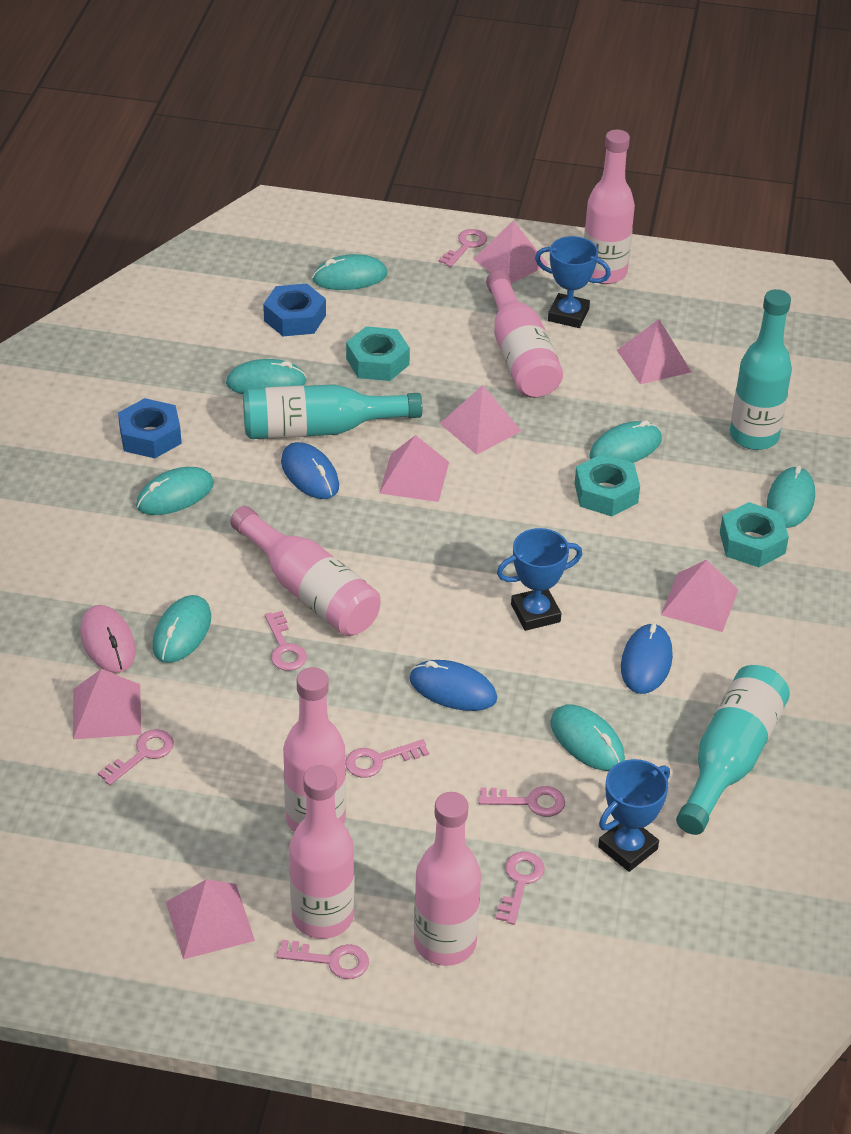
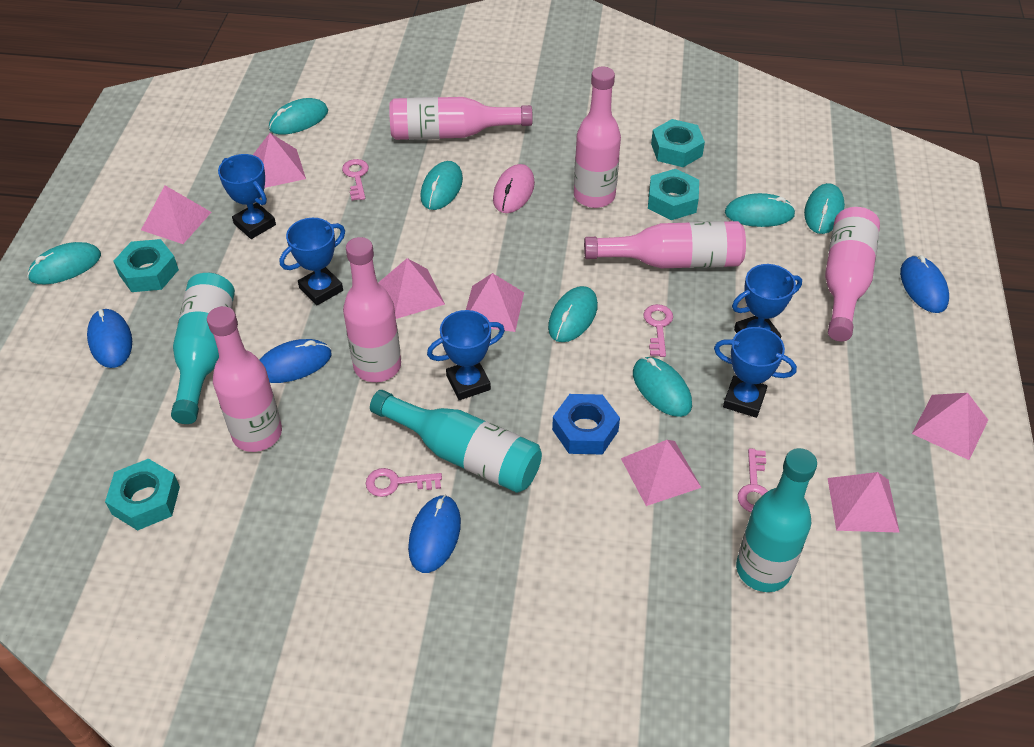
blue mouse: [281,442,339,499] [409,660,497,711] [621,623,673,694] = 3 -> [87,309,132,368] [260,339,332,383] [408,495,461,573] [900,255,949,313] = 4
blue nut: [118,398,182,458] [263,284,326,336] = 2 -> [552,394,620,455] = 1
blue trophy: [497,528,582,631] [535,236,611,328] [598,759,670,872] = 3 -> [218,154,276,239] [280,218,345,305] [427,310,505,400] [714,327,797,418] [732,264,802,338] = 5
pink key: [98,729,174,785] [265,611,307,671] [276,940,369,979] [345,739,429,778] [439,229,487,267] [478,786,565,817] [496,852,545,925] = 7 -> [342,159,369,201] [366,468,442,497] [643,304,673,357] [738,448,768,512] = 4
turquoise nut: [346,326,410,381] [575,453,640,516] [720,502,789,567] = 3 -> [105,459,180,531] [113,239,179,292] [648,169,699,220] [651,119,705,167] = 4

